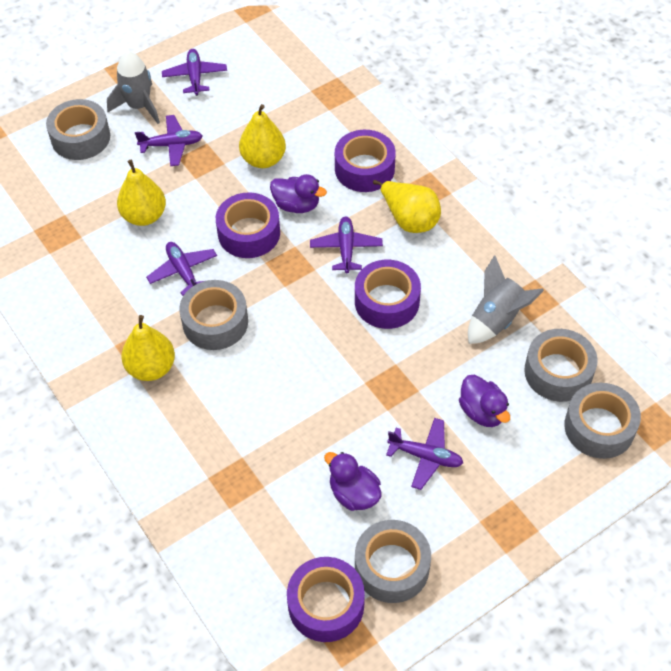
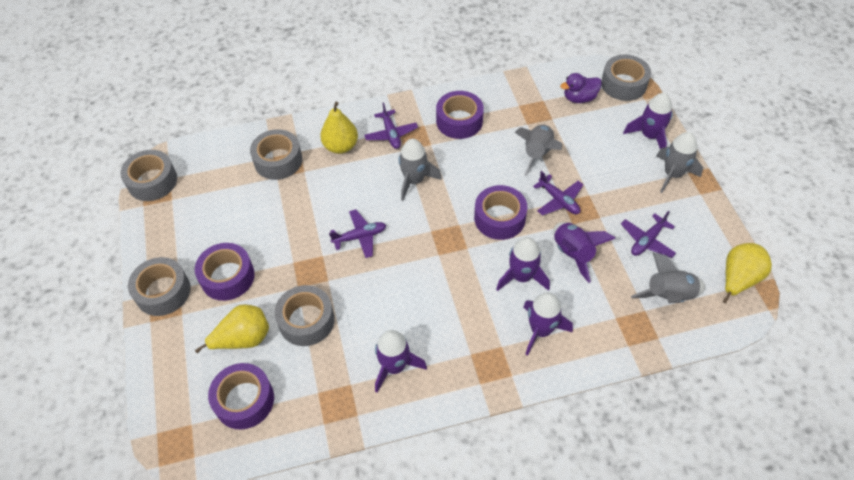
grey rocket: [107,51,160,124] [468,255,544,344] = 2 -> [398,139,442,201] [515,125,562,176] [631,252,705,303] [657,132,703,193] = 4
purple duck: [270,174,327,213] [324,452,381,511] [459,375,510,427] = 3 -> [560,73,602,103] = 1
purple plane: [135,115,202,166] [146,242,217,296] [162,49,227,96] [310,216,383,273] [386,418,463,490] = 5 -> [329,209,386,258] [364,103,418,149] [533,171,583,216] [621,211,676,258] = 4
purple rocket: none = 0 -> [375,330,427,393] [496,237,550,291] [523,292,573,356] [554,222,616,283] [623,93,673,149] = 5
yellow pear: [117,160,166,226] [121,315,175,381] [239,104,286,168] [373,180,441,233] = 4 -> [195,304,269,353] [320,102,358,154] [722,243,772,303] = 3

